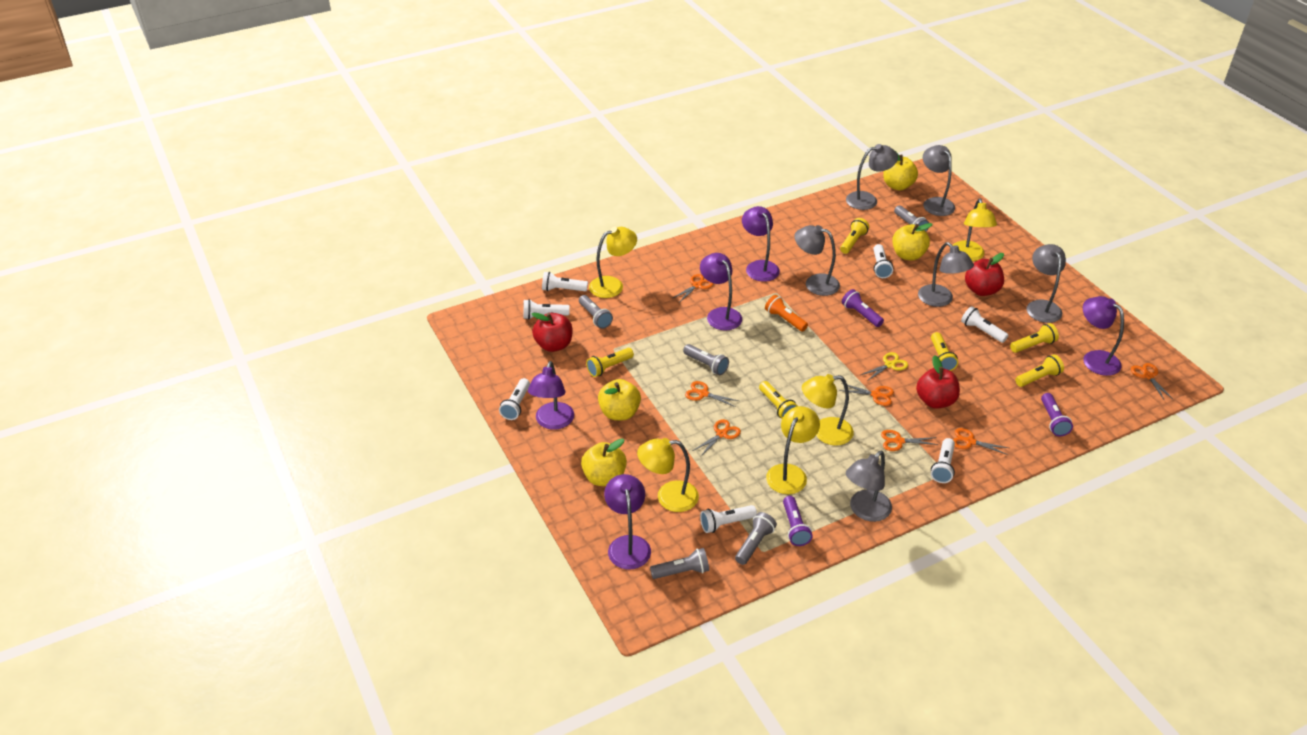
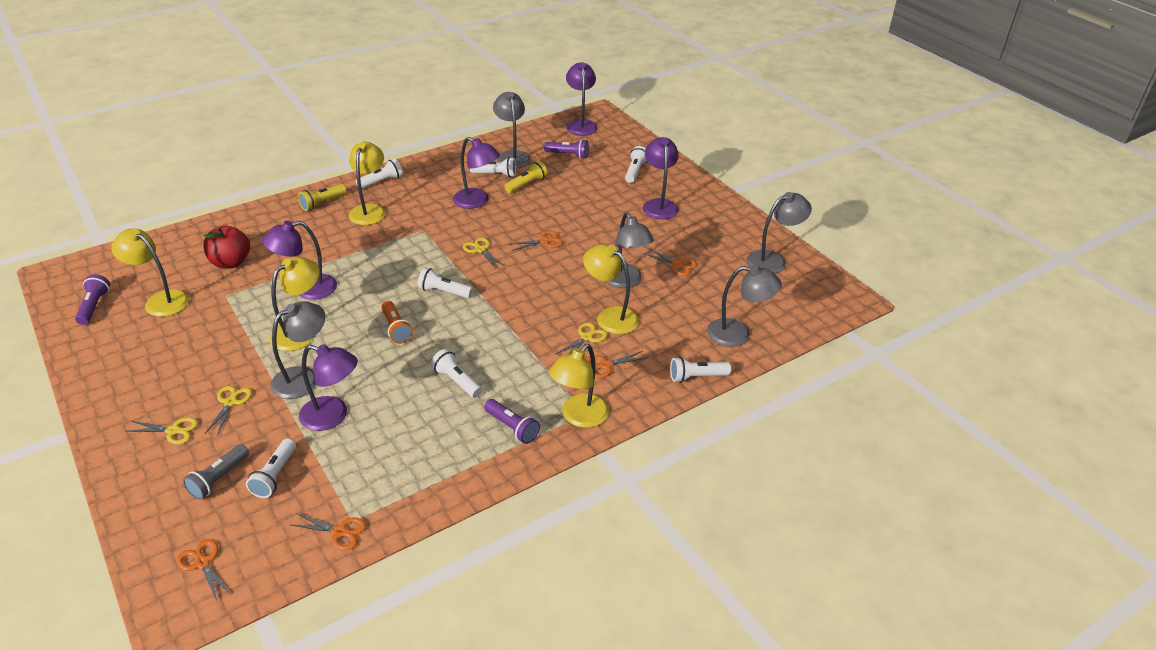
grey flashlight: [579,295,613,329] [650,548,709,579] [683,344,729,375] [735,512,777,565] [894,205,929,232] = 5 -> [183,444,249,500] = 1
grey lamp: [794,225,840,296] [846,144,898,210] [846,451,892,522] [918,242,974,307] [923,145,955,216] [1026,244,1066,323] = 6 -> [270,301,325,399] [493,92,531,169] [605,212,654,288] [707,265,782,347] [747,192,812,273] = 5
orange scissors: [673,274,714,303] [685,381,739,407] [693,419,741,456] [839,383,894,406] [881,430,938,451] [953,428,1008,455] [1131,363,1173,401] = 7 -> [177,539,232,601] [291,513,366,550] [508,231,563,251] [586,351,647,378] [643,248,697,276] = 5
red apple: [532,312,572,352] [916,355,960,409] [965,253,1004,296] = 3 -> [203,225,250,268] = 1
yellow apple: [581,438,627,486] [598,379,641,420] [883,150,918,190] [892,223,933,261] = 4 -> none = 0
yellow flashlight: [586,348,634,377] [759,381,797,419] [840,218,869,254] [931,332,958,371] [1010,323,1059,353] [1015,355,1064,387] = 6 -> [298,184,347,211] [504,161,548,193] = 2
yellow scissors: [861,352,908,381] = 1 -> [126,417,198,444] [205,386,252,436] [463,238,505,269] [556,322,607,354] = 4

